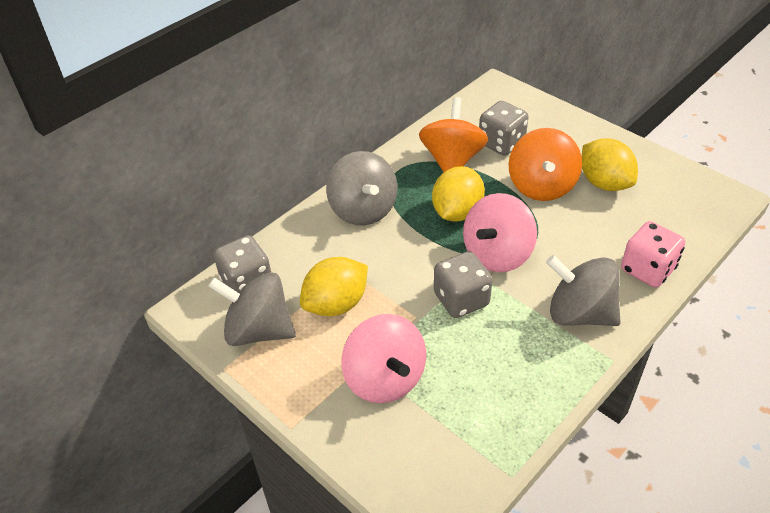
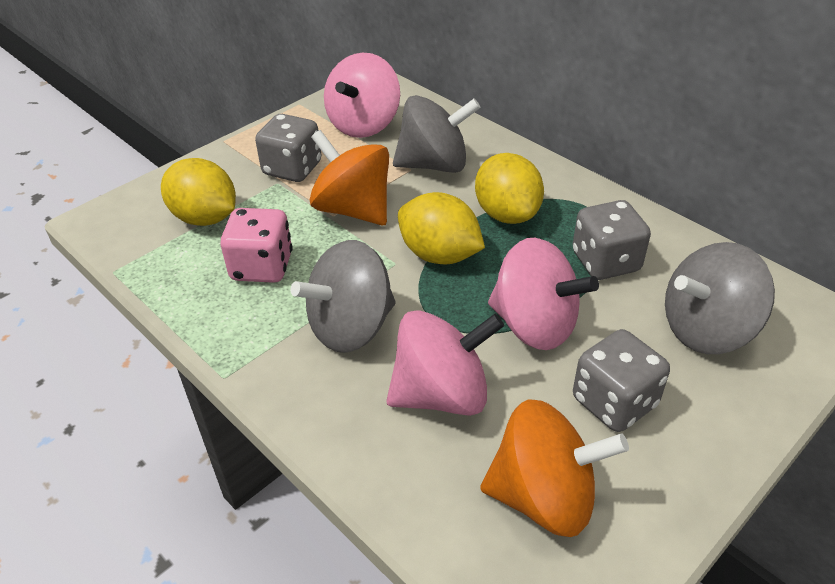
pink spinning top: [342,314,426,403] [463,193,537,272] = 2 -> [324,52,400,138] [386,311,504,416] [488,238,599,350] = 3

